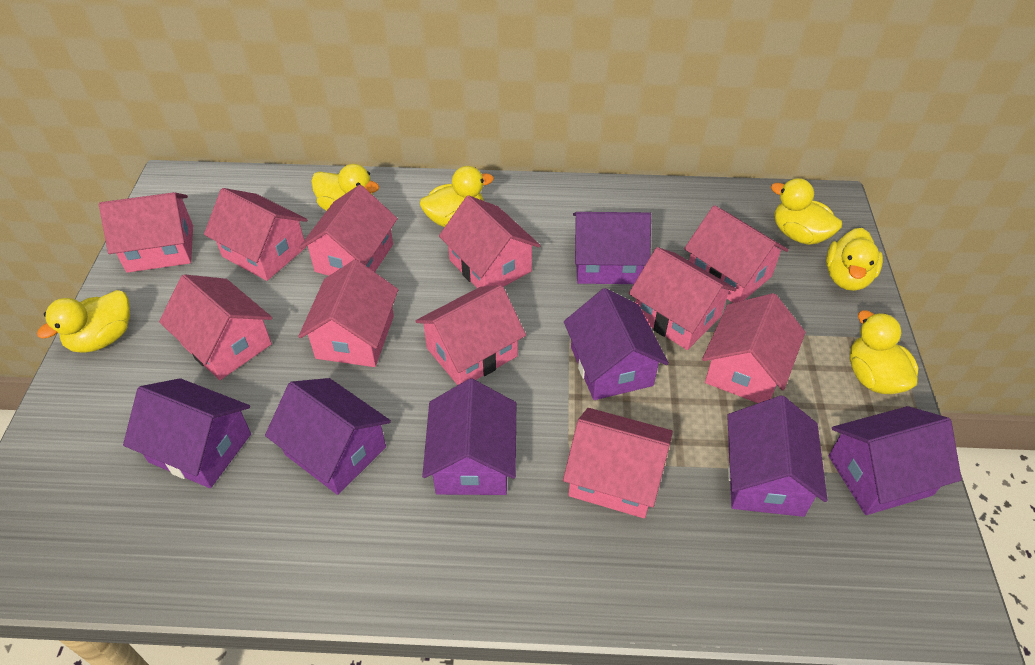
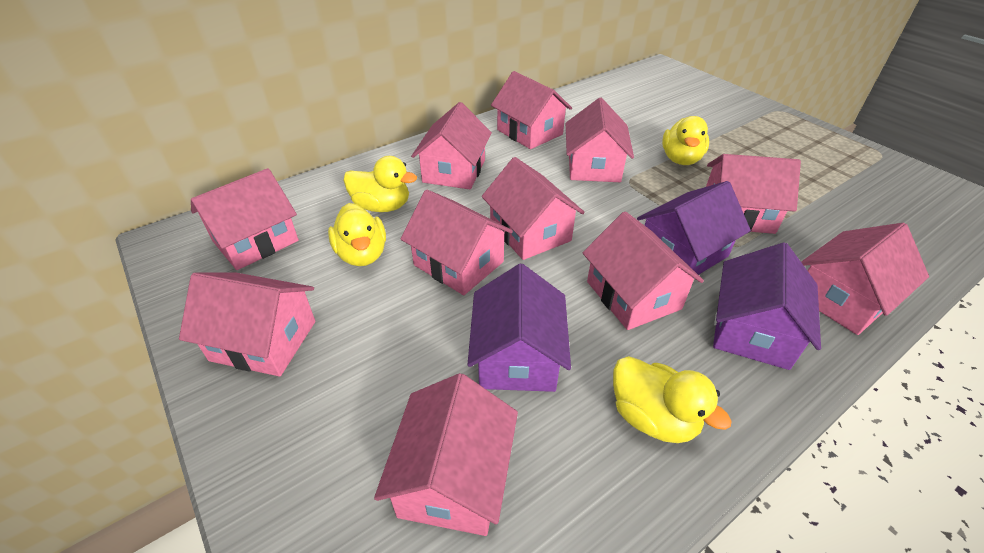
purple house: [123,378,251,488] [265,378,391,495] [422,379,516,495] [564,288,669,400] [573,212,651,284] [727,395,827,517] [829,406,962,515] = 7 -> [467,264,571,392] [637,181,751,275] [713,242,821,370] = 3
yellow duck: [37,290,130,353] [311,164,379,211] [420,166,494,227] [771,178,842,245] [826,228,883,291] [850,310,918,394] = 6 -> [328,203,386,266] [343,156,417,212] [613,356,732,443] [662,116,709,165] = 4

